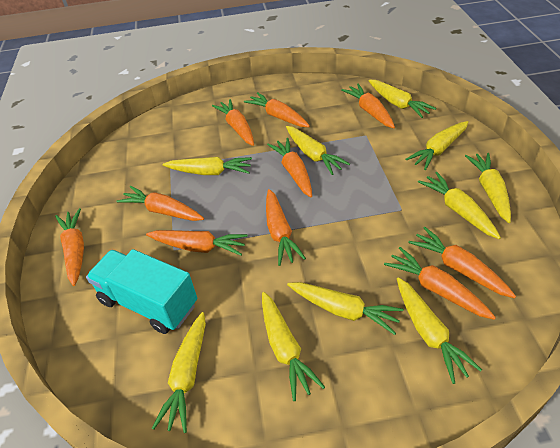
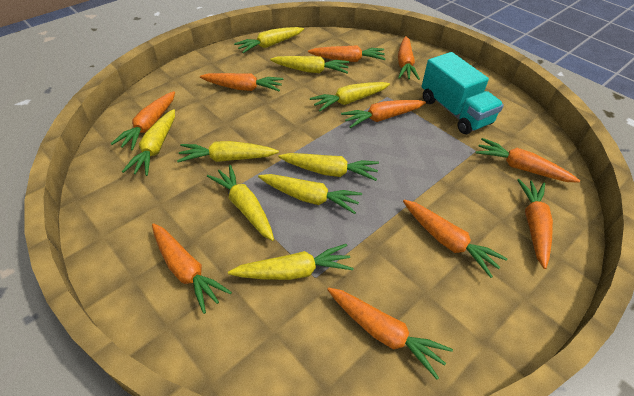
yellow carrot: [152,312,206,433] [163,157,252,175] [262,292,325,401] [286,126,350,175] [287,282,404,335] [369,80,436,118] [397,277,482,384] [406,121,469,170] [418,172,501,239] [465,153,511,223] = 10 -> [122,109,175,176] [177,141,279,162] [207,165,274,241] [228,244,354,280] [234,27,304,53] [258,174,362,214] [270,56,349,73] [278,153,379,181] [310,82,390,112] = 9

